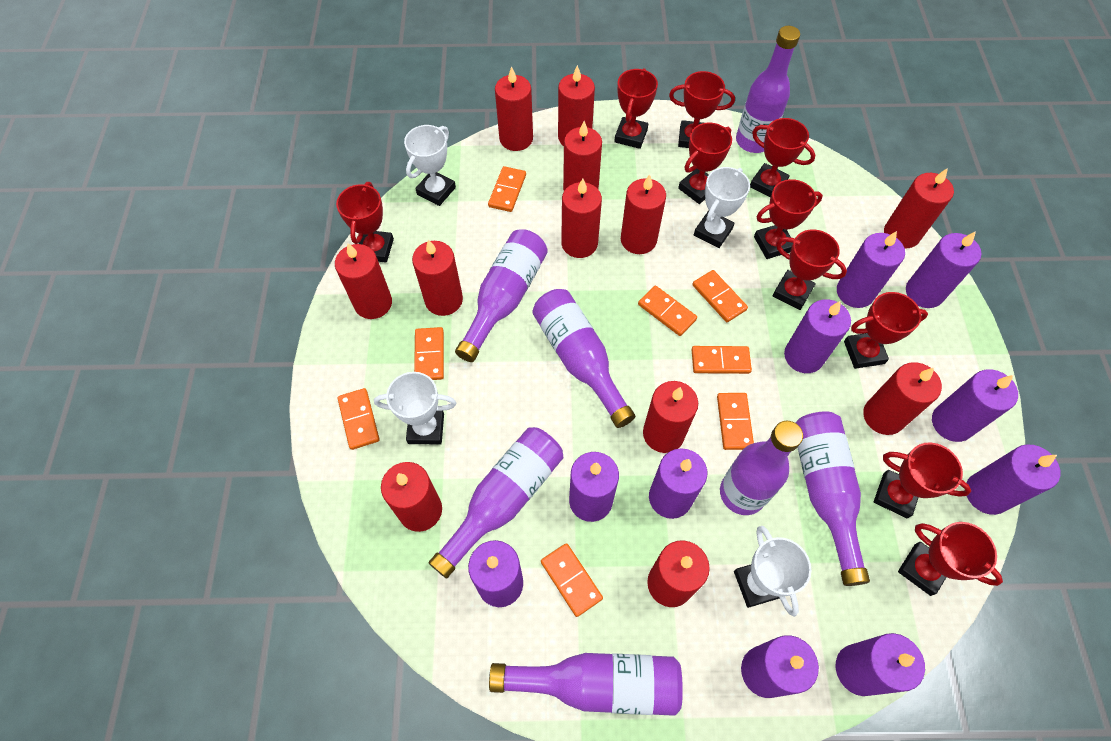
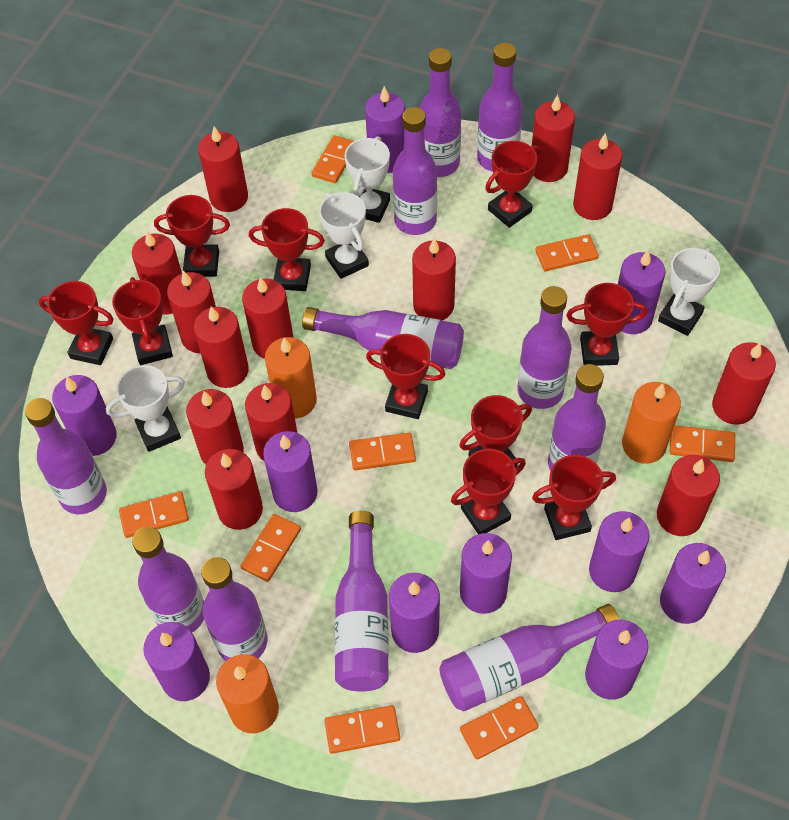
orange candle: none = 0 -> [216,654,279,733] [265,337,317,418] [622,382,681,464] = 3
purple bottle: [429,427,563,579] [455,229,548,362] [489,653,683,716] [532,289,635,428] [720,421,803,515] [736,26,800,153] [796,411,870,586] = 7 -> [25,398,107,514] [132,527,204,632] [201,557,268,661] [302,307,464,369] [335,511,389,691] [393,107,437,235] [419,48,461,177] [439,604,620,711] [477,43,523,172] [518,286,571,409] [548,364,606,471] = 11
red candle: [335,243,392,319] [381,462,442,532] [412,239,463,316] [495,66,533,151] [558,65,595,146] [561,179,602,258] [563,121,602,191] [621,174,666,254] [643,381,698,453] [647,540,710,607] [863,362,942,435] [884,168,954,248] = 12 -> [132,231,182,315] [167,270,216,353] [186,389,244,465] [194,306,249,388] [198,126,248,212] [205,449,263,530] [242,277,293,359] [245,383,297,461] [412,238,456,320] [532,95,575,182] [573,133,622,220] [657,455,720,536] [712,342,776,425] = 13

